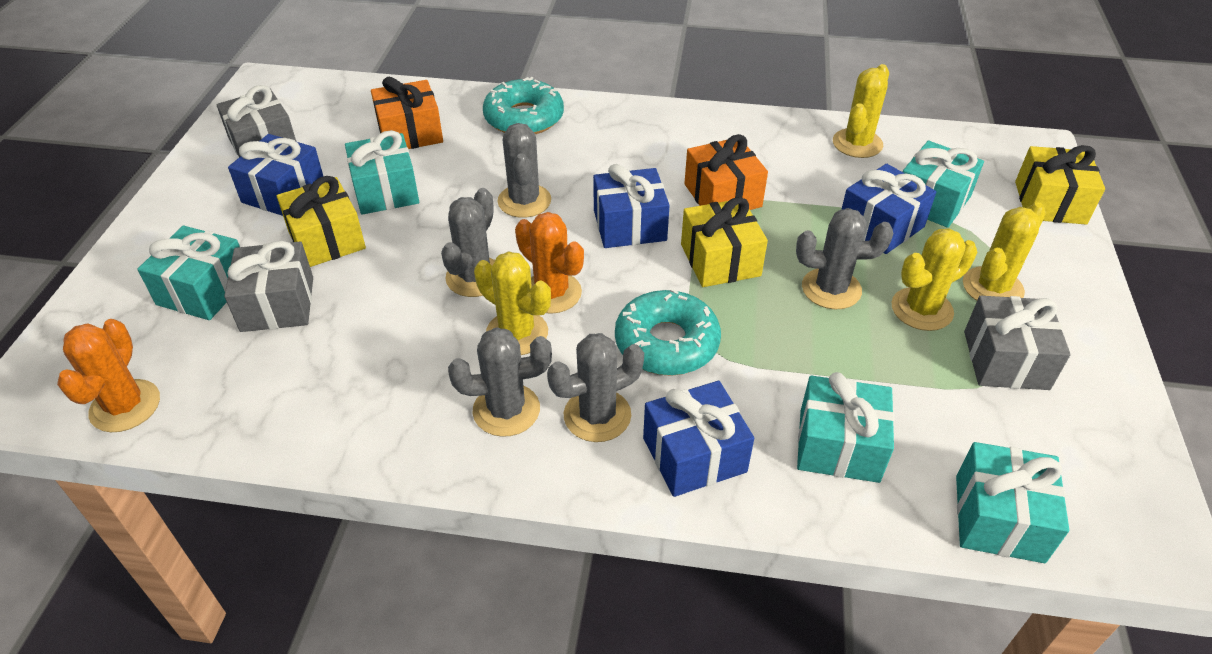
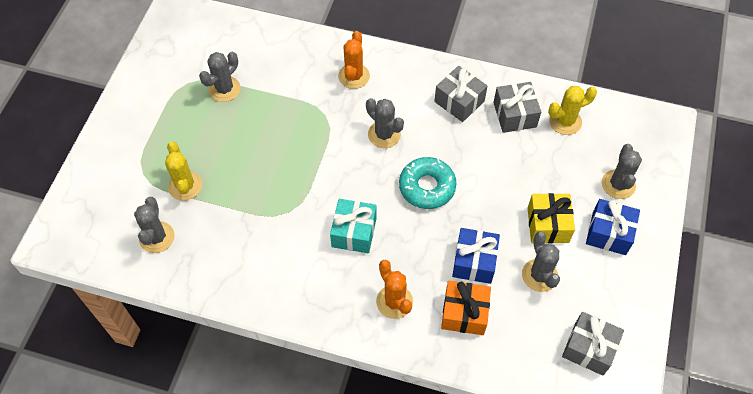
blue gift: [228,134,324,216] [593,164,670,248] [643,381,754,497] [841,164,936,254] = 4 -> [452,228,500,284] [586,199,640,255] = 2
orange gift: [371,77,443,149] [684,134,768,210] = 2 -> [441,281,491,335] = 1
turquoise donut: [483,77,564,134] [615,288,721,376] = 2 -> [399,157,456,209] = 1
turquoise gift: [137,226,240,320] [345,130,419,215] [797,372,894,483] [903,141,984,228] [956,442,1069,563] = 5 -> [330,199,377,253] = 1
yellow cactus: [474,251,551,355] [833,64,889,158] [892,228,977,331] [963,202,1046,301] = 4 -> [165,142,202,201] [548,86,597,135] = 2
yellow gift: [277,176,366,267] [681,197,768,287] [1015,145,1105,225] = 3 -> [528,193,575,244] = 1

